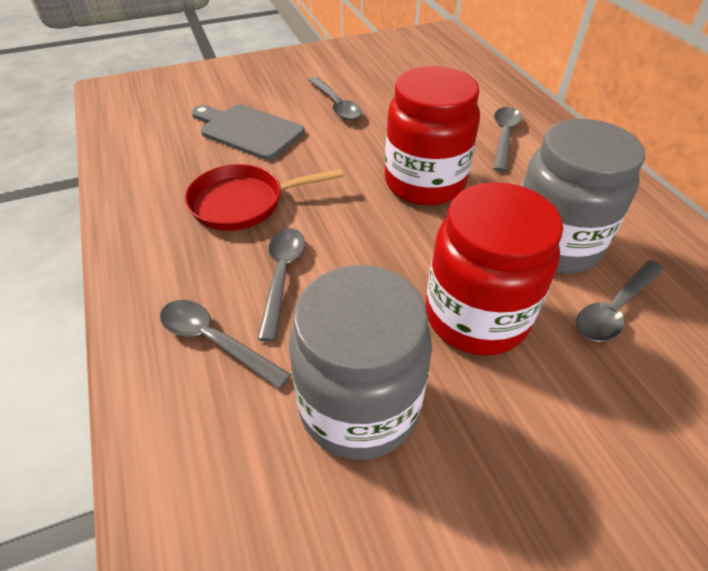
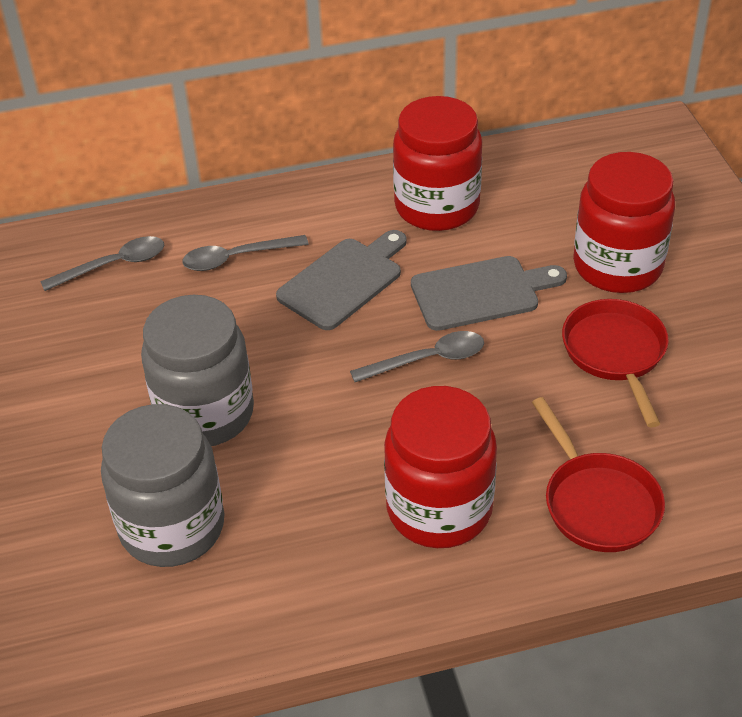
grey cutting board: [191,104,305,160] = 1 -> [276,230,407,330] [411,256,567,331] = 2
grey spoon: [160,300,291,389] [257,228,305,341] [309,77,362,120] [493,107,522,172] [576,260,664,342] = 5 -> [40,236,164,291] [182,235,309,271] [350,331,484,382] = 3
red jar: [385,66,480,205] [426,182,563,356] = 2 -> [384,386,497,548] [393,96,482,231] [573,152,675,293] = 3
red pan: [185,164,344,231] = 1 -> [532,397,665,552] [562,299,669,428] = 2

